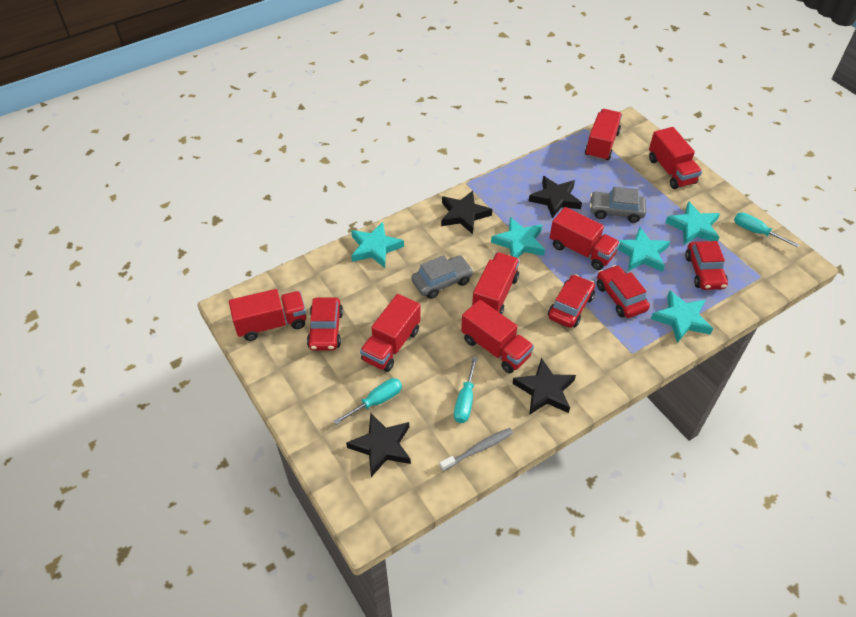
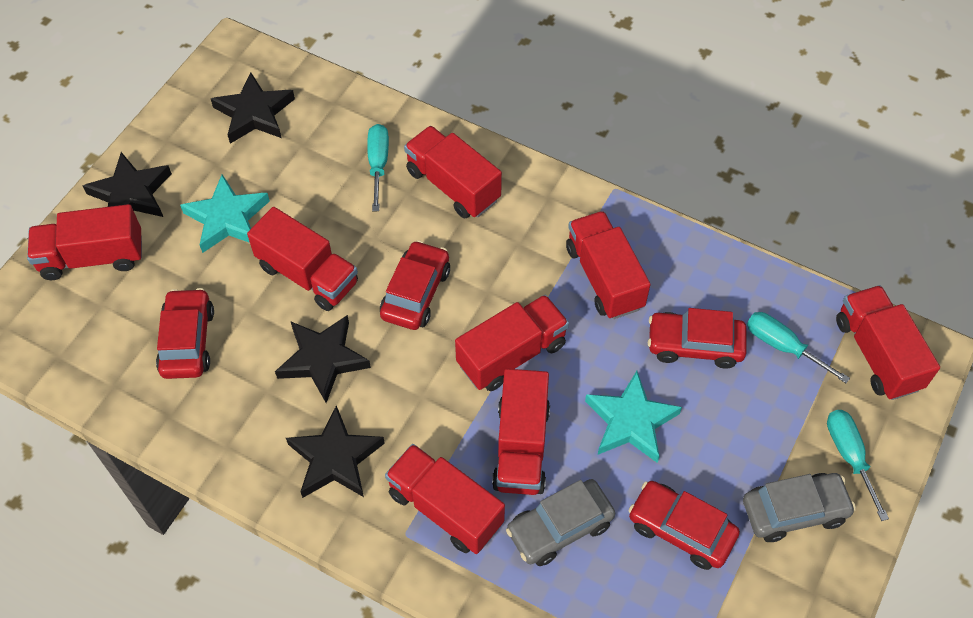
grey toothbrush: [440,428,513,471] = 1 -> none = 0
red truck: [229,289,306,341] [360,294,421,372] [461,300,534,373] [472,252,520,314] [550,207,620,270] [585,109,622,161] [649,127,702,189] = 7 -> [27,204,142,280] [247,207,358,311] [385,444,505,554] [404,126,502,219] [455,295,569,391] [492,369,550,495] [566,211,651,319] [836,285,940,400] = 8
turquoise star: [351,222,404,268] [491,217,545,258] [617,227,670,272] [651,290,713,343] [665,201,720,245] = 5 -> [180,174,270,253] [585,371,682,463] = 2

